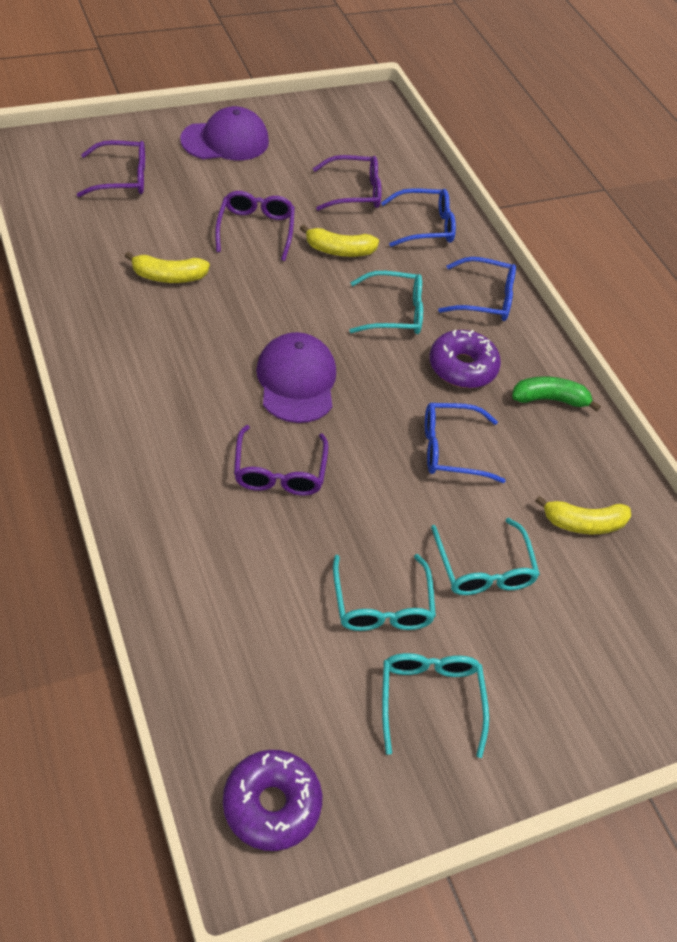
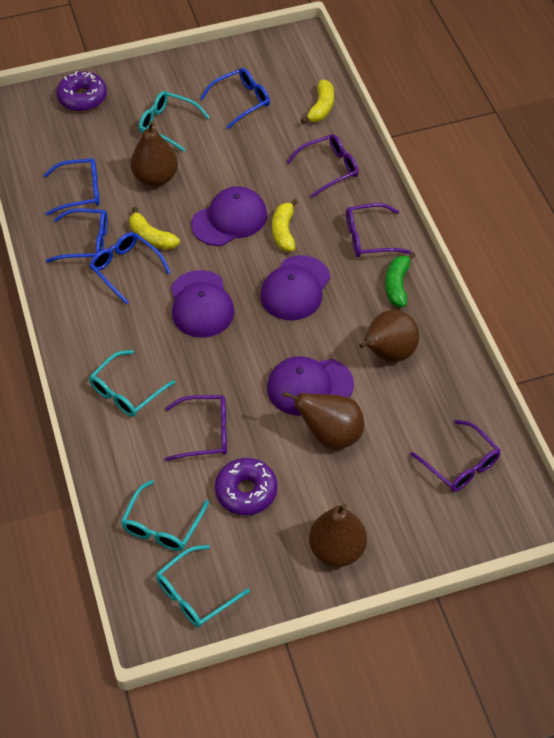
blue glasses: [381,188,456,247] [425,403,506,483] [438,257,516,321] = 3 -> [44,158,100,216] [46,208,108,263] [90,232,171,304] [200,68,270,129] = 4
brown pear: none = 0 -> [131,121,178,187] [282,391,364,449] [309,503,367,567] [359,309,419,362] = 4
purple cap: [180,106,269,160] [256,332,336,423] = 2 -> [171,270,234,338] [191,186,267,246] [260,255,330,321] [267,356,354,416] = 4

